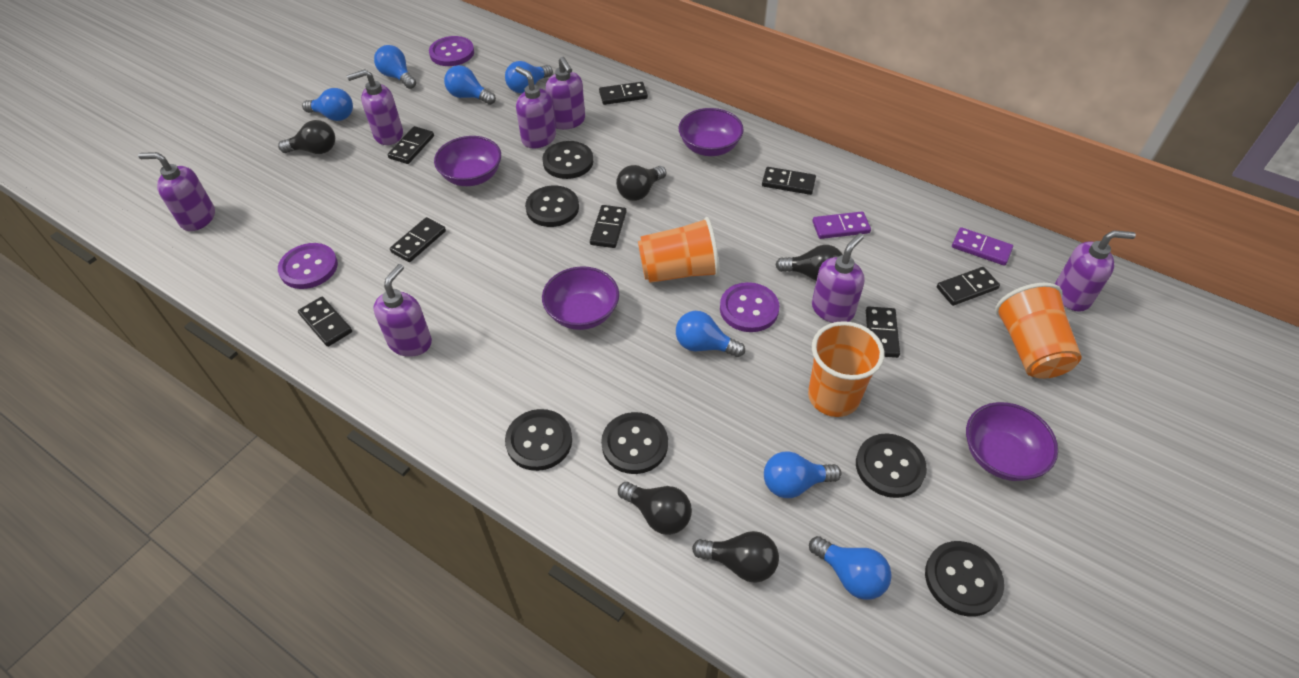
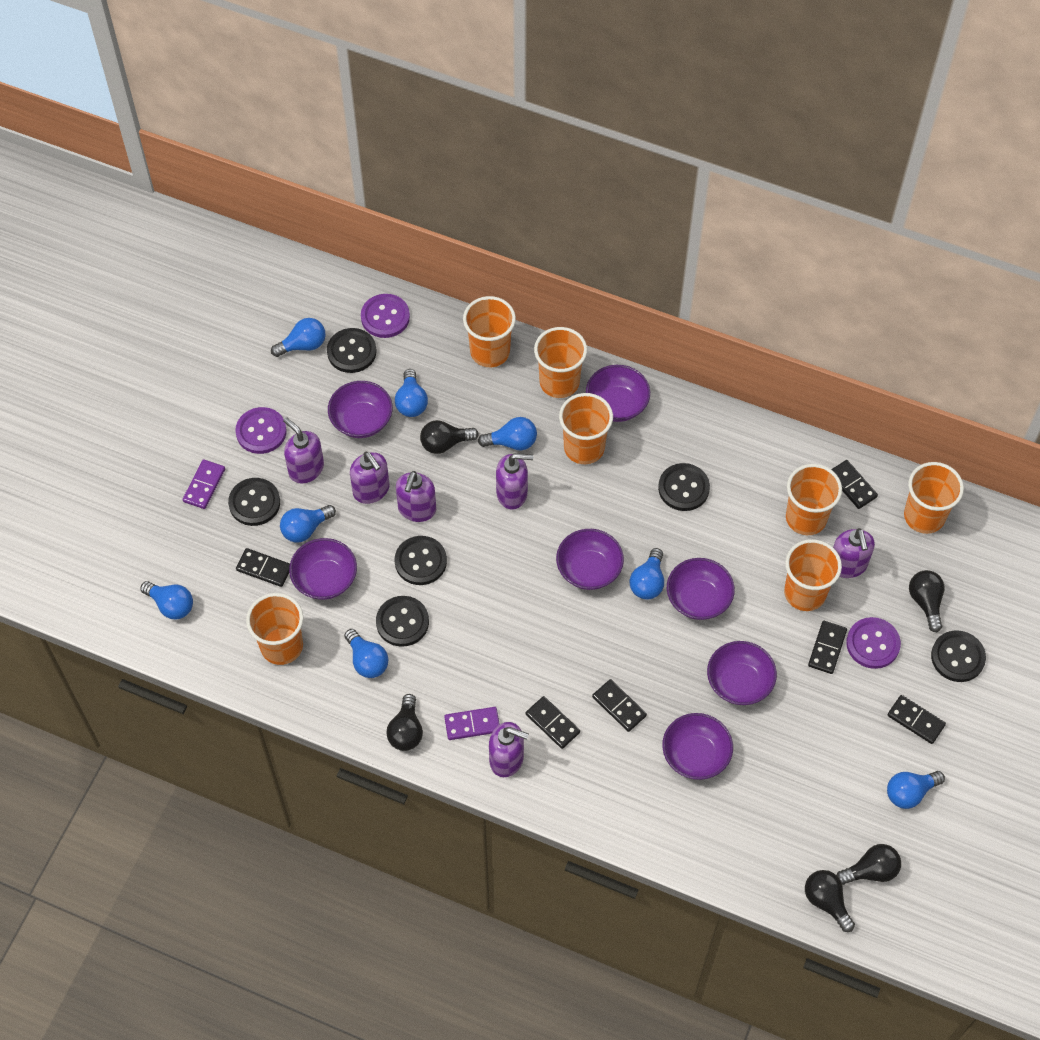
black domino: [298,297,352,347] [388,126,434,164] [390,217,446,262] [590,205,627,248] [599,82,648,105] [762,167,816,195] [866,307,900,358] [937,267,1000,306] = 8 -> [236,548,290,587] [526,696,580,749] [592,679,647,732] [808,621,847,674] [831,460,878,509] [887,695,946,744] = 6
blue light bulb: [302,88,353,121] [374,45,416,89] [444,65,496,105] [505,61,553,93] [676,311,745,357] [764,451,841,498] [809,536,892,600] = 7 -> [140,581,193,620] [271,318,326,357] [280,505,336,543] [344,629,389,678] [395,369,428,417] [478,417,537,450] [630,548,664,600] [887,771,945,809] = 8
orange cup: [638,217,720,283] [808,321,884,417] [995,283,1081,379] = 3 -> [246,593,303,665] [463,296,516,367] [534,327,587,398] [559,393,613,464] [784,539,842,611] [786,464,842,535] [904,462,964,534] = 7
purple bowl: [434,136,501,186] [542,266,619,330] [678,108,744,156] [966,402,1058,481] = 4 -> [289,538,357,600] [328,381,393,438] [556,529,624,590] [586,365,650,422] [662,713,733,780] [667,558,735,620] [707,641,777,705] = 7
purple soap dispenser: [138,152,215,231] [347,69,403,145] [373,264,432,357] [515,66,556,149] [546,57,585,130] [812,233,865,323] [1055,230,1136,312] = 7 -> [283,417,324,484] [350,451,390,504] [396,471,436,522] [489,722,529,777] [496,453,533,510] [833,528,875,578] = 6

